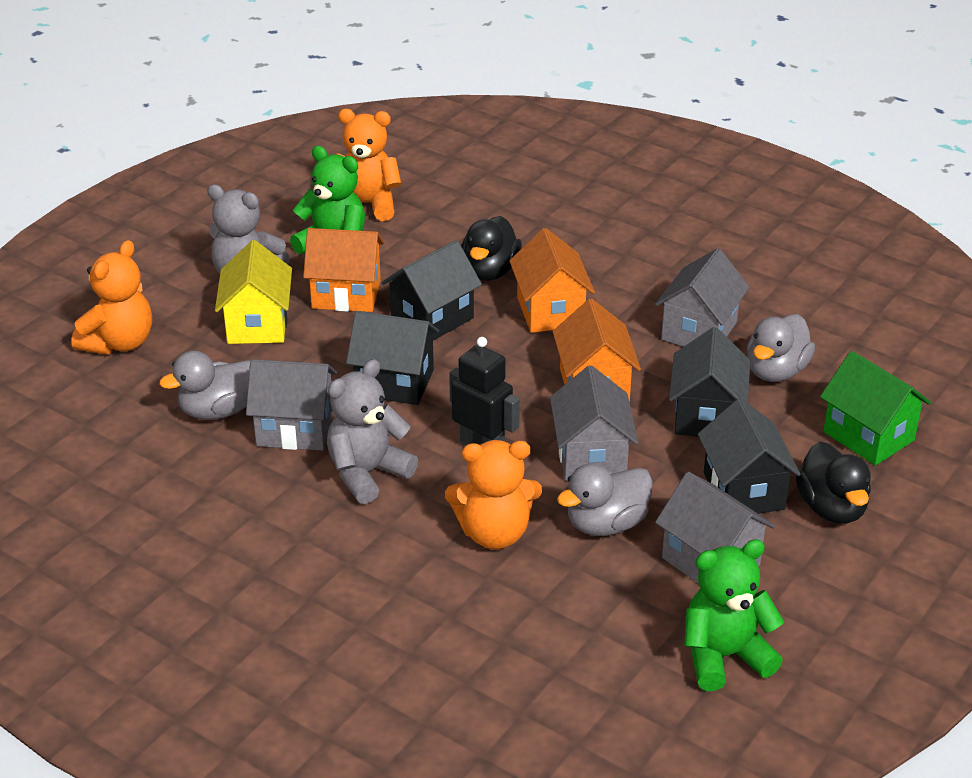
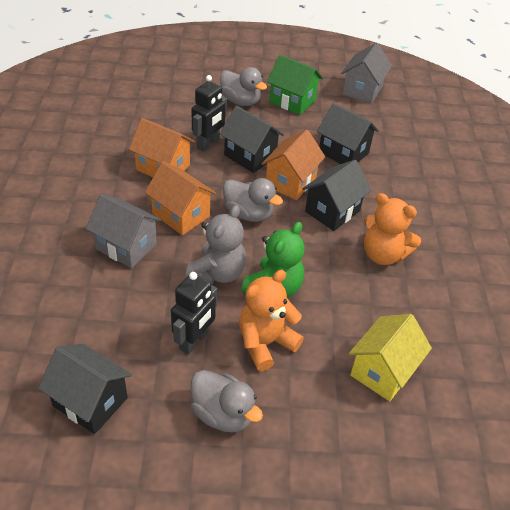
black duck: [461,216,522,281] [796,442,871,524] = 2 -> none = 0
black robot: [449,337,520,446] = 1 -> [171,272,217,355] [192,75,227,151] = 2
green teddy bear: [290,146,365,254] [684,539,784,691] = 2 -> [241,222,305,298] = 1
grey house: [246,359,337,451] [550,365,638,481] [655,248,750,347] [655,472,775,584] = 4 -> [86,194,161,268] [341,43,392,104] = 2
grey teddy bear: [207,184,290,274] [327,359,418,504] = 2 -> [185,205,246,285] = 1
orange teddy bear: [71,240,152,355] [335,109,401,221] [445,440,542,549] = 3 -> [239,270,304,371] [364,193,421,265] = 2

